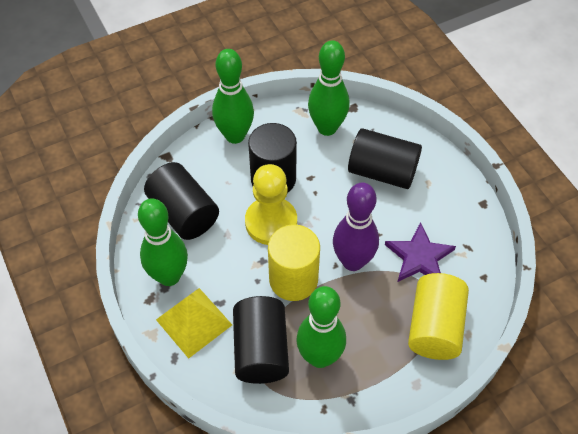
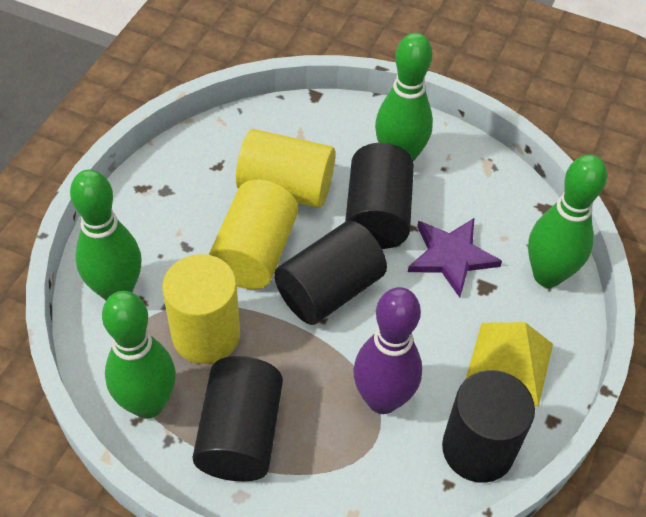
yellow cylinder: [268,225,320,301] [408,273,469,360] = 2 -> [162,254,240,364] [209,179,298,289] [236,129,335,208] = 3
yellow pawn: [245,164,297,245] = 1 -> none = 0

